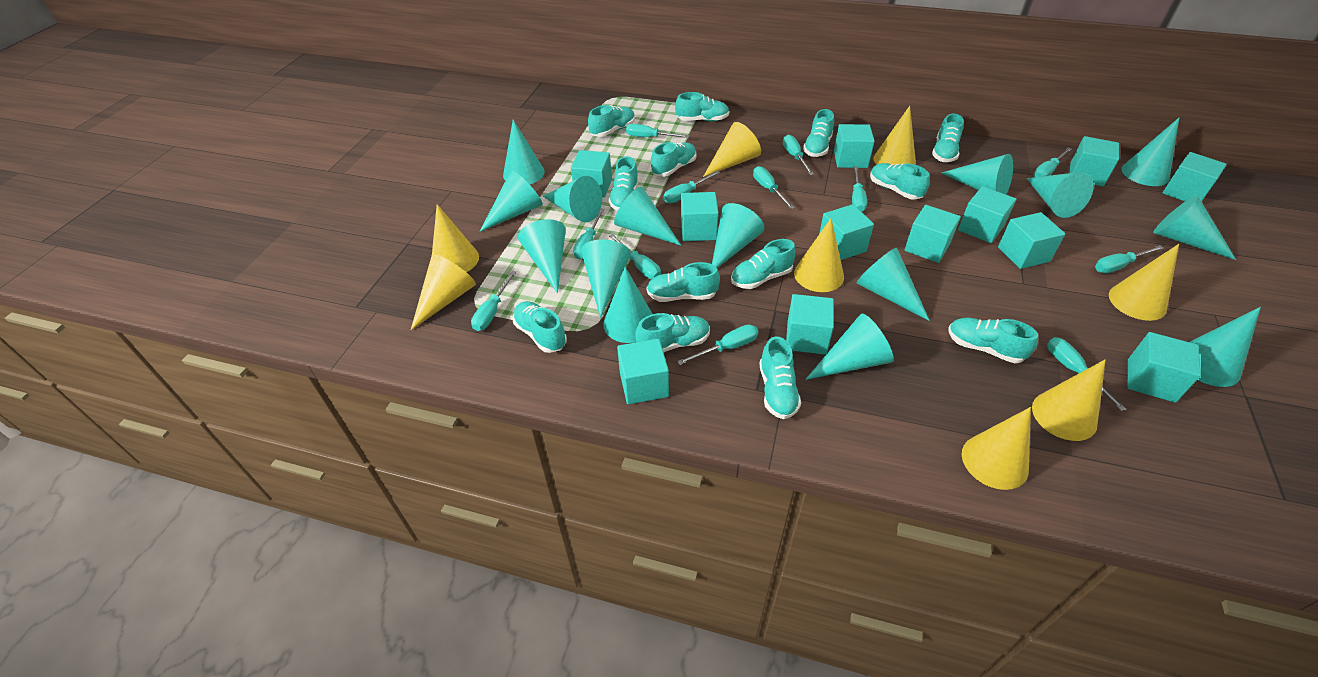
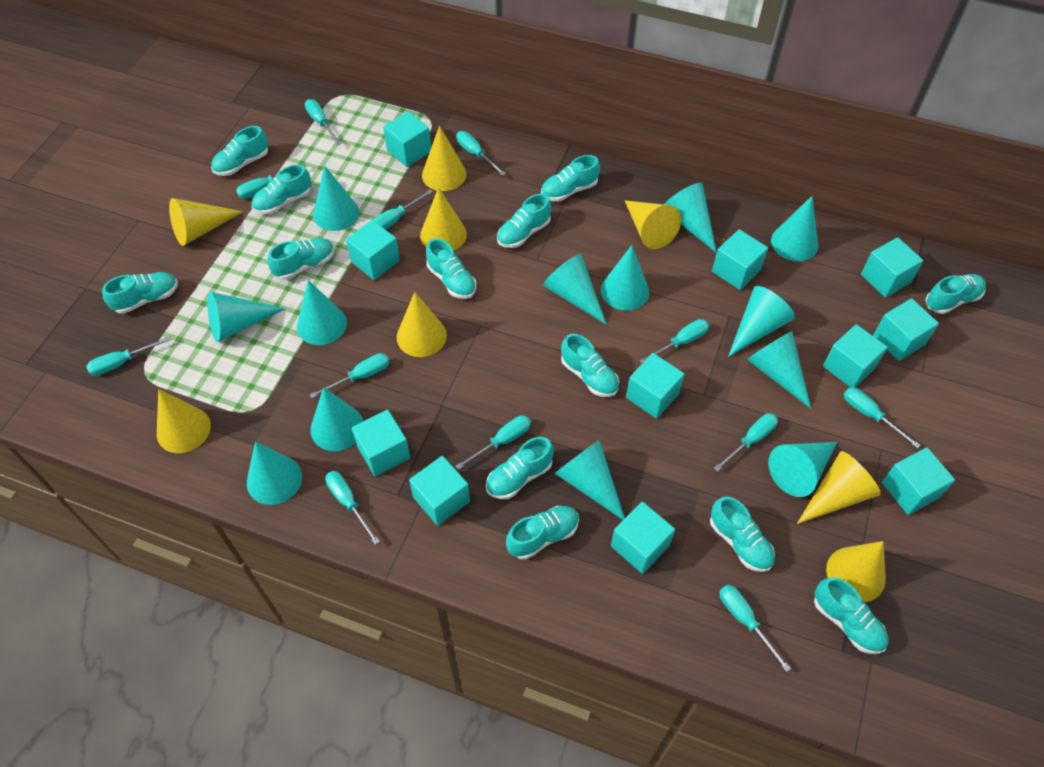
turquoise cone: [479,171,543,232] [503,120,545,185] [518,219,566,293] [543,176,602,222] [581,239,631,318] [603,267,652,343] [614,187,681,246] [712,203,765,268] [805,314,894,380] [857,248,930,321] [941,154,1013,195] [1026,172,1093,218] [1121,117,1180,186] [1153,195,1236,260] [1190,307,1261,387] = 15 -> [207,292,286,342] [247,441,302,505] [297,280,347,345] [311,387,363,451] [313,165,359,231] [543,254,607,325] [555,440,625,520] [601,245,649,311] [664,183,717,253] [728,286,795,357] [747,331,811,409] [768,442,837,497] [771,196,818,261] = 13
turquoise cube: [571,150,612,197] [617,339,669,404] [681,192,719,241] [786,294,834,355] [819,204,874,260] [834,124,875,168] [905,205,961,263] [958,186,1016,243] [998,212,1065,269] [1070,136,1119,187] [1128,332,1201,403] [1163,152,1227,202] = 12 -> [346,220,400,280] [352,410,410,476] [383,111,431,167] [409,456,470,526] [611,502,675,574] [626,353,684,419] [712,229,768,290] [823,324,888,387] [861,237,923,298] [873,298,939,361] [882,447,955,515] = 11

